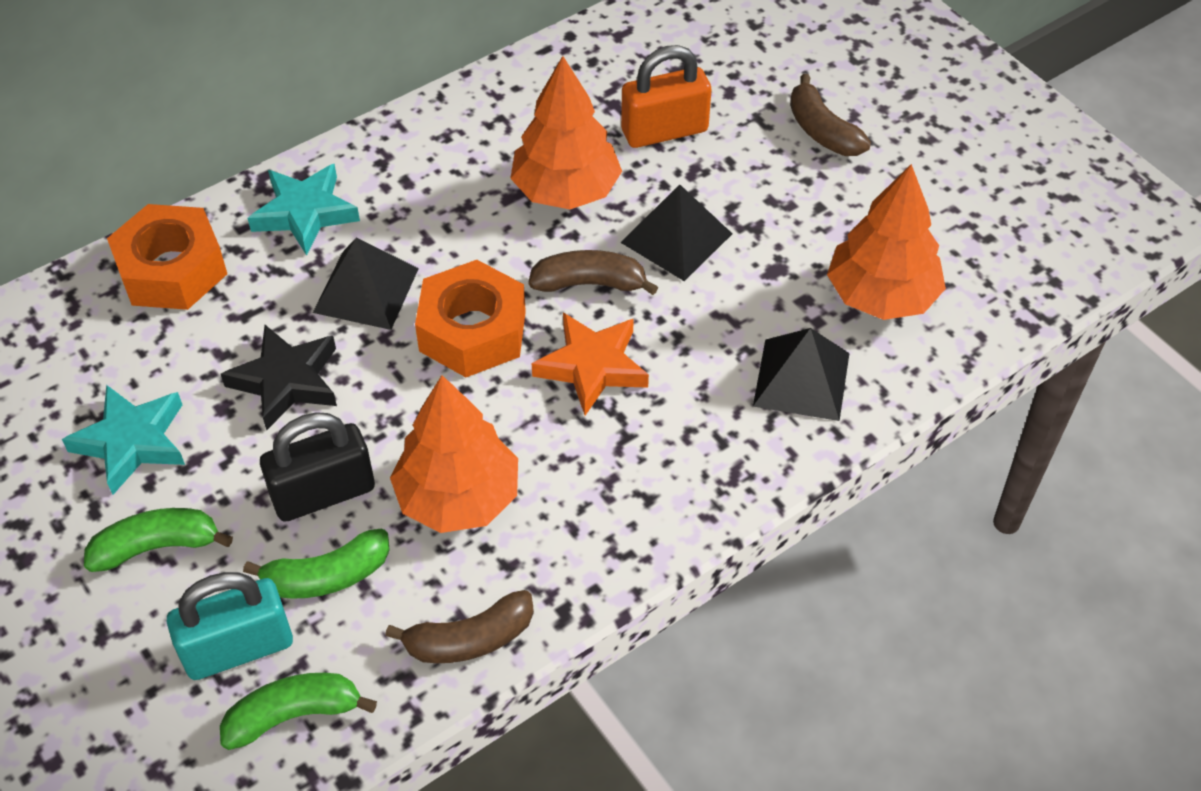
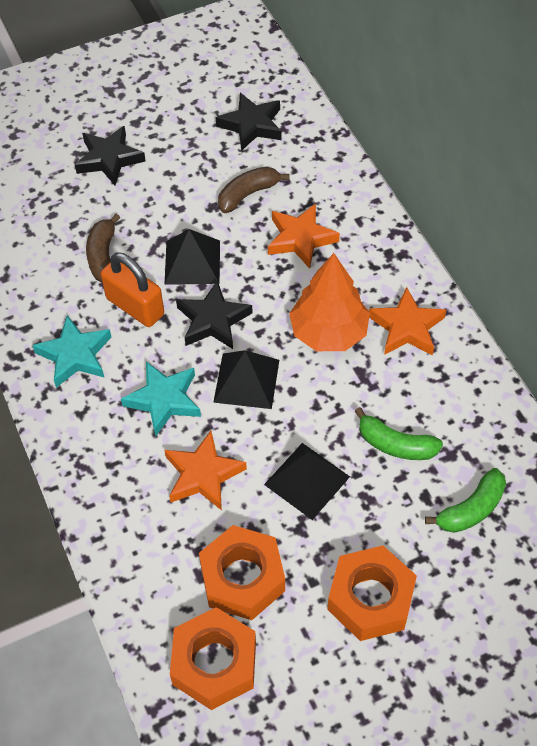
black padlock: [260,412,375,522] = 1 -> none = 0
black star: [221,325,337,430] = 1 -> [75,126,146,185] [176,280,253,349] [216,93,281,151] = 3
brown banana: [385,590,534,663] [528,250,658,295] [790,74,871,156] = 3 -> [86,214,120,282] [218,167,290,213] = 2
green banana: [84,508,233,572] [220,673,377,750] [243,529,390,599] = 3 -> [355,407,443,460] [425,468,506,533] = 2
orange nut: [107,204,227,310] [415,260,526,377] = 2 -> [170,607,256,710] [199,525,285,620] [327,545,417,641] = 3
orange star: [531,312,649,415] = 1 -> [165,431,247,511] [268,203,340,269] [369,287,446,355] = 3
orange tree: [390,375,518,533] [510,56,622,209] [827,164,946,320] = 3 -> [289,253,370,351] = 1
turquoise padlock: [167,572,293,680] = 1 -> none = 0

